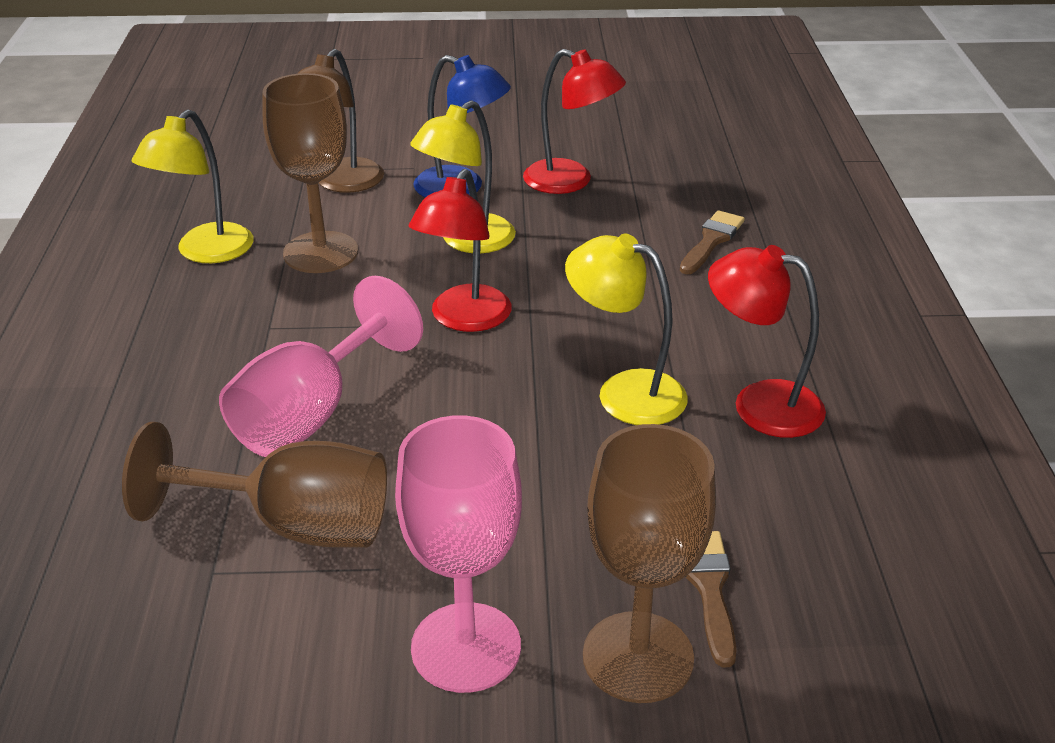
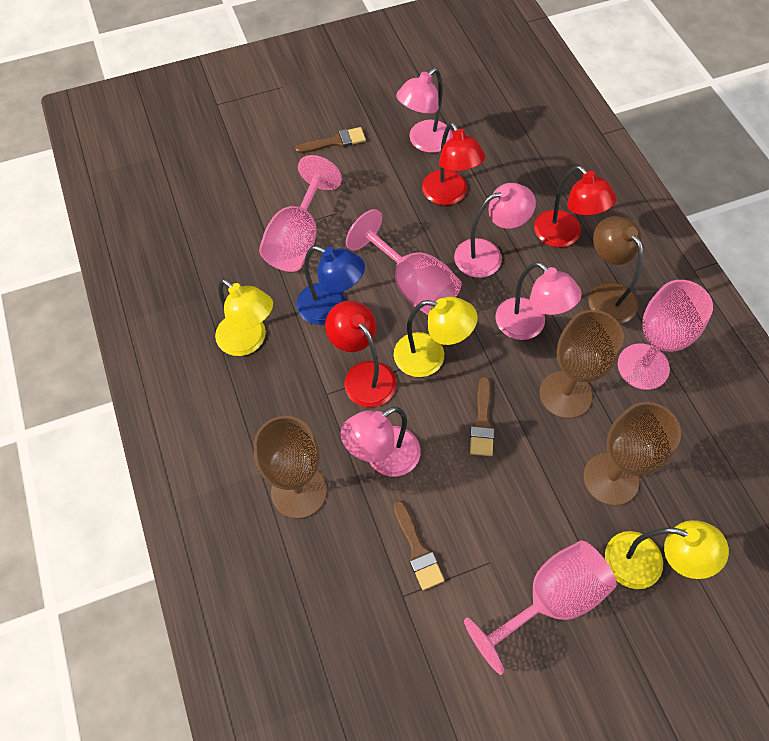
brown brush: [680,210,745,274] [686,531,737,667] = 2 -> [295,127,366,153] [393,500,445,590] [470,377,494,456] = 3
pink goblet: [219,276,423,457] [395,415,522,693] = 2 -> [259,155,342,272] [346,209,462,315] [464,541,617,675] [618,280,713,390] = 4
pink lamp: none = 0 -> [341,406,421,477] [396,68,453,153] [454,183,536,278] [495,262,582,340] = 4

